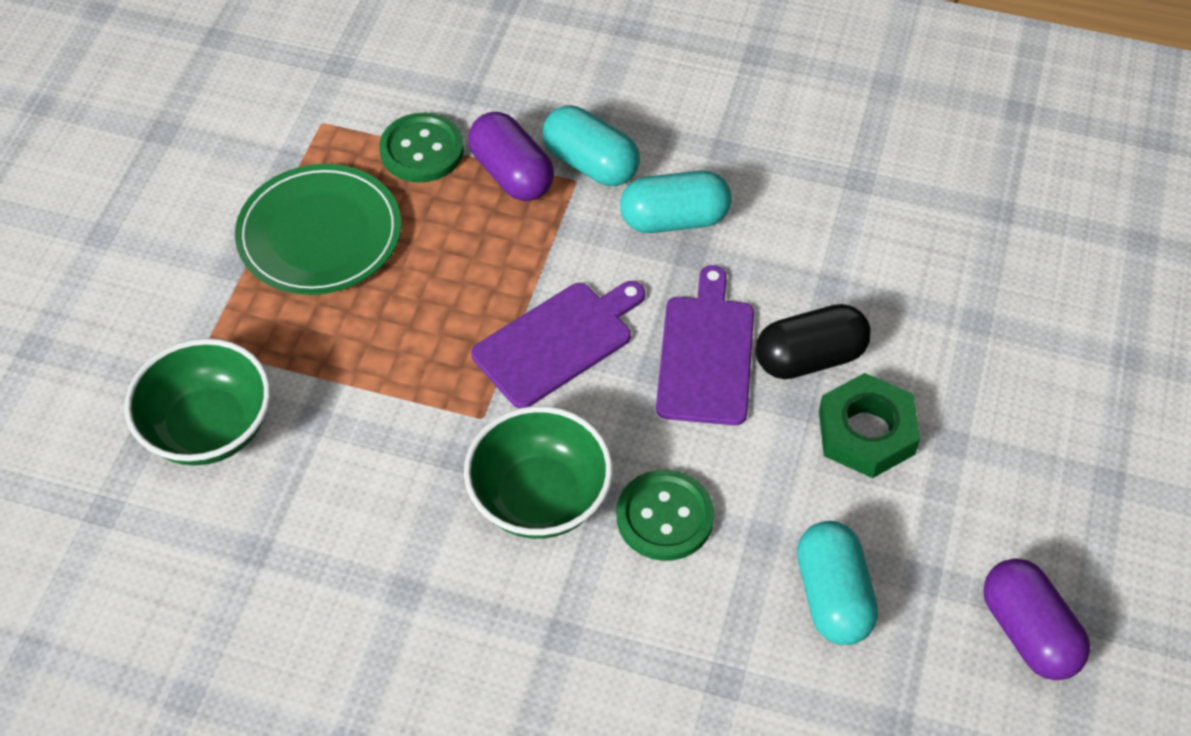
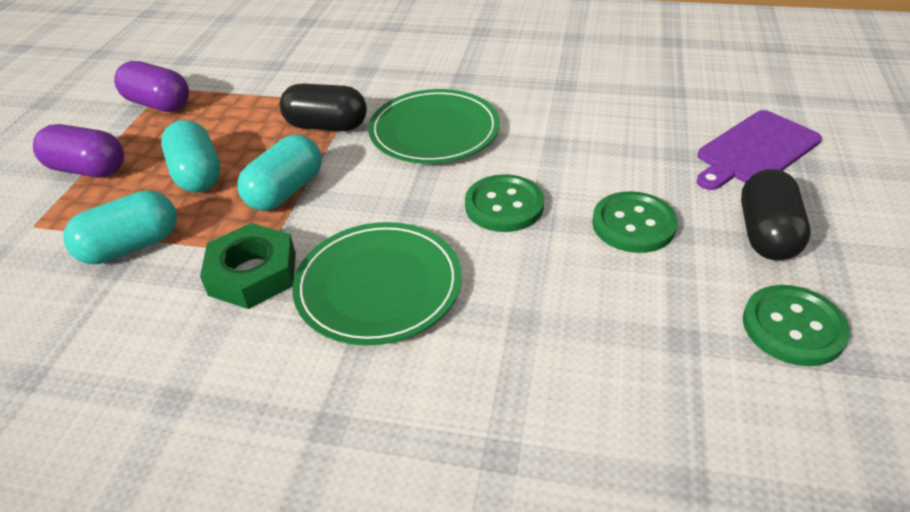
black capsule: [756,304,871,379] = 1 -> [280,83,367,131] [741,169,811,260] = 2
green bowl: [125,338,271,465] [464,406,613,539] = 2 -> none = 0
green button: [379,113,464,183] [617,469,714,561] = 2 -> [465,174,544,232] [592,191,678,253] [743,285,850,366] = 3
green plate: [235,164,401,295] = 1 -> [292,222,462,345] [368,89,500,164] = 2
purple cutting board: [471,281,645,408] [656,265,754,425] = 2 -> [697,110,822,190] = 1

